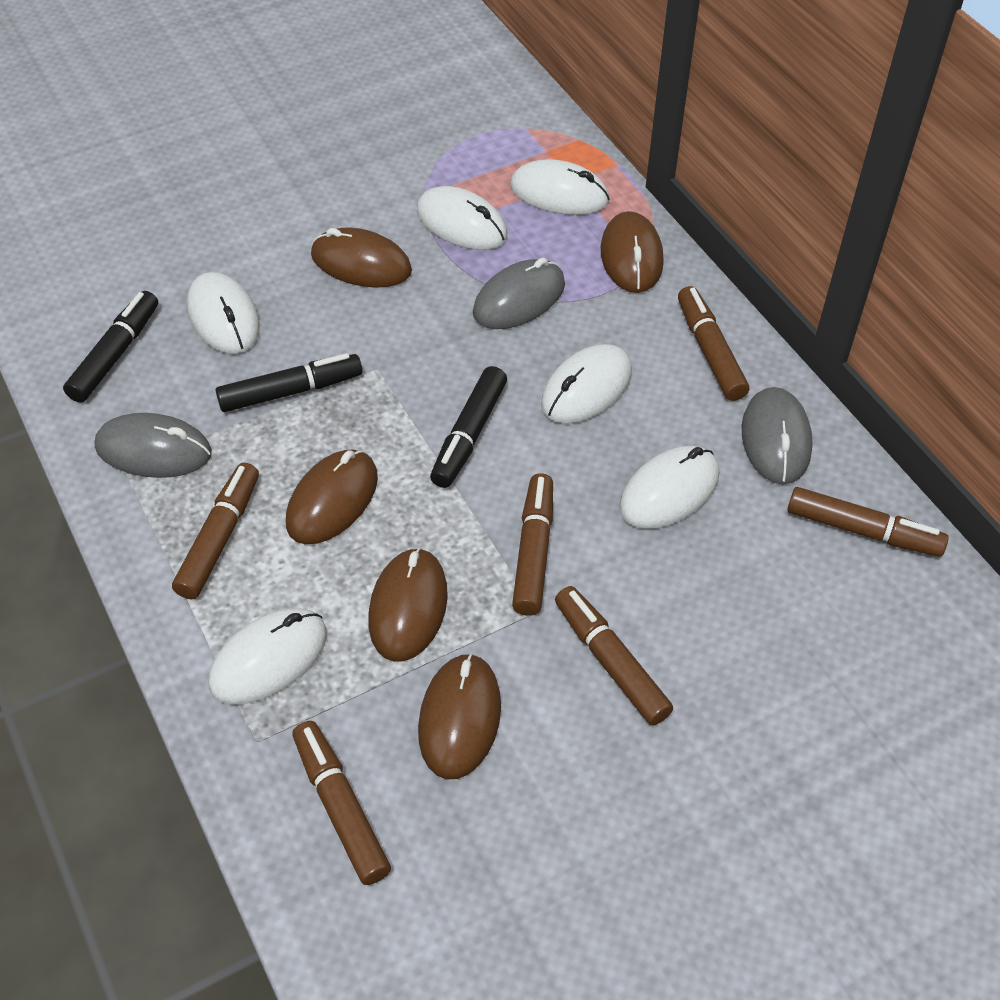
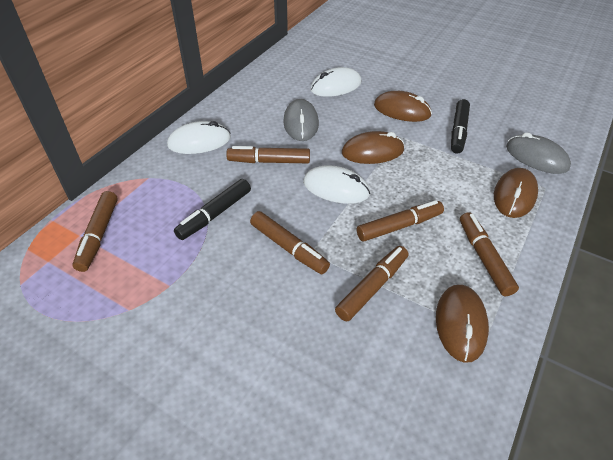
black marker: [63,291,158,403] [216,353,362,412] [430,366,507,488] = 3 -> [174,179,251,240] [451,99,470,154] = 2
brown mouse: [286,450,378,544] [311,227,412,288] [368,547,448,662] [418,653,501,779] [601,211,664,293] = 5 -> [342,131,404,164] [374,91,432,122] [436,285,489,363] [494,168,538,218] = 4
grey mouse: [95,413,212,478] [473,258,565,329] [742,387,812,485] = 3 -> [283,99,319,141] [506,132,571,174] = 2
white mouse: [187,272,260,354] [209,608,327,705] [417,186,507,250] [510,159,610,215] [541,344,632,424] [619,446,719,529] = 6 -> [167,121,231,154] [303,165,370,204] [310,67,361,97] = 3

